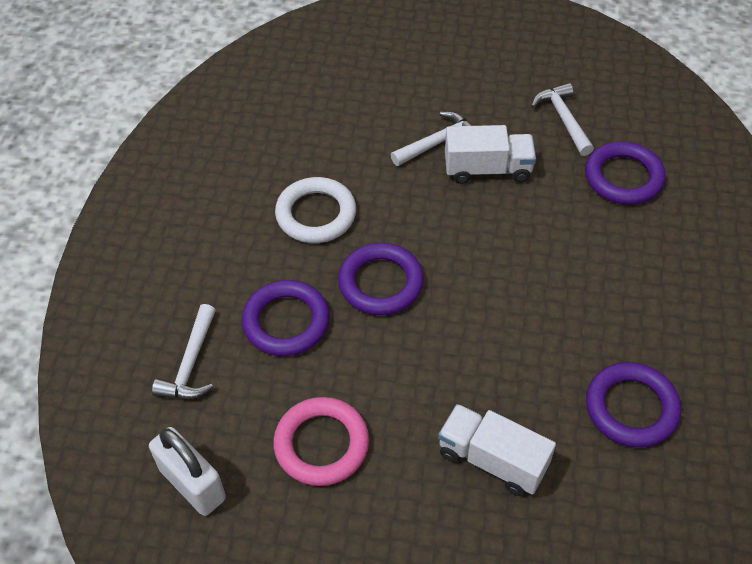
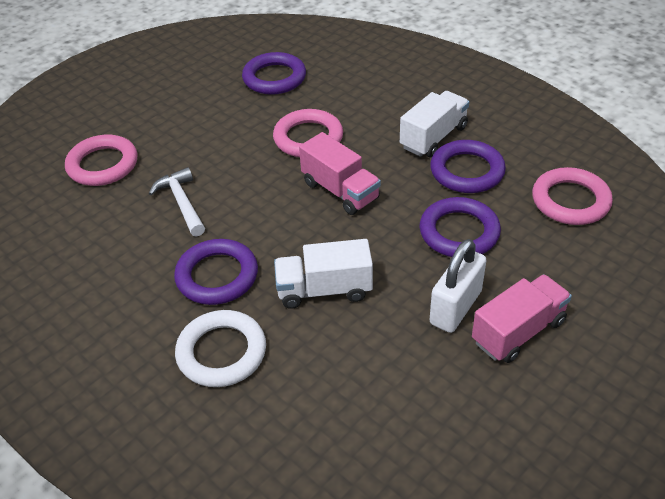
pink ring: [273,397,369,486] = 1 -> [65,135,138,186] [273,109,343,157] [532,167,613,225] = 3
pink truck: none = 0 -> [299,132,381,215] [472,274,572,363] = 2
white hammer: [152,304,216,399] [391,111,474,166] [531,83,594,156] = 3 -> [148,167,205,237] = 1

